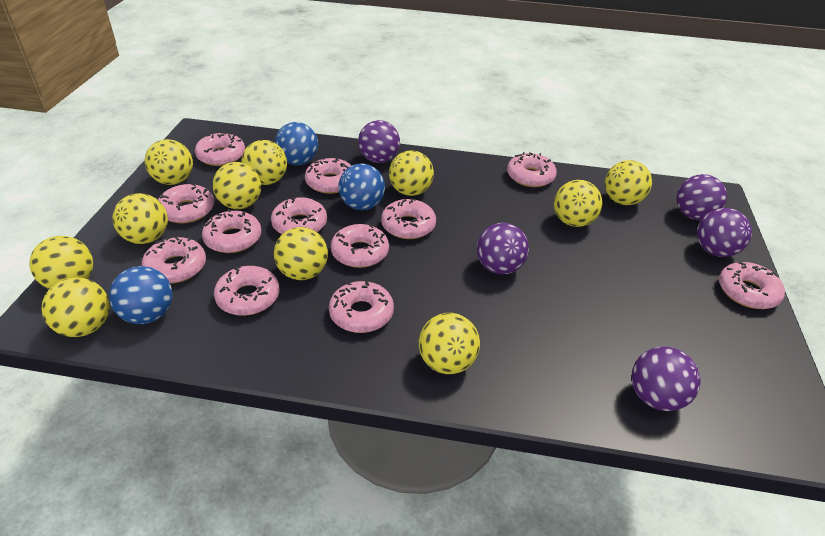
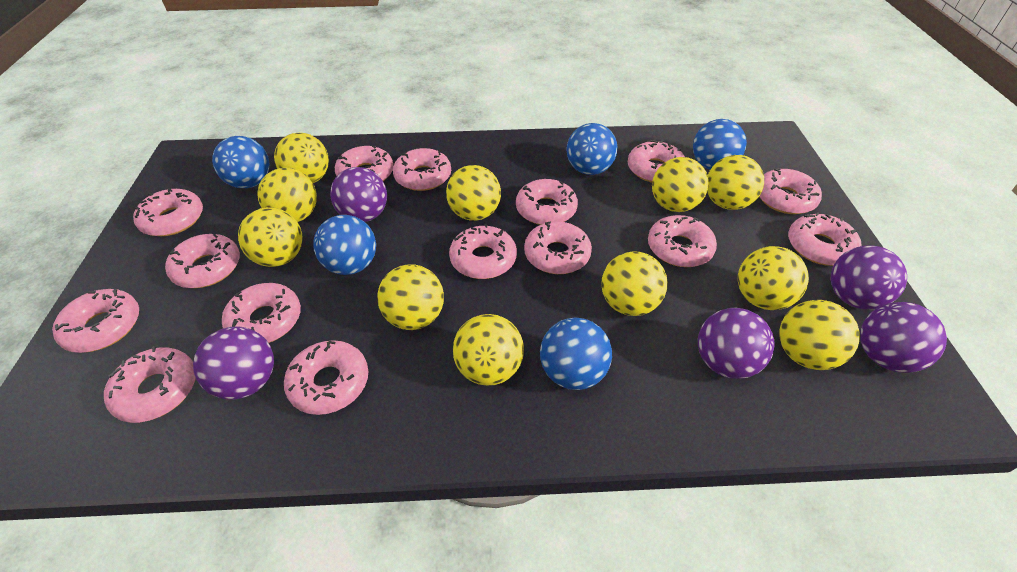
blue ball: [109,266,173,324] [275,122,318,165] [339,163,385,210] = 3 -> [212,136,269,188] [313,215,376,275] [540,318,612,390] [567,123,618,175] [693,119,747,169] = 5
pink donut: [142,237,206,284] [158,183,214,223] [195,132,245,166] [202,209,261,253] [214,266,280,316] [271,197,327,234] [305,157,352,194] [329,281,394,333] [331,224,389,268] [381,198,436,239] [507,152,557,187] [719,262,785,309] = 12 -> [52,289,139,353] [104,346,196,423] [133,188,203,236] [165,234,240,288] [222,283,301,343] [284,340,368,415] [335,145,394,181] [393,148,451,191] [449,224,517,279] [516,179,578,225] [524,221,592,274] [628,140,685,182] [648,215,717,267] [759,168,822,214] [788,212,862,266] = 15

